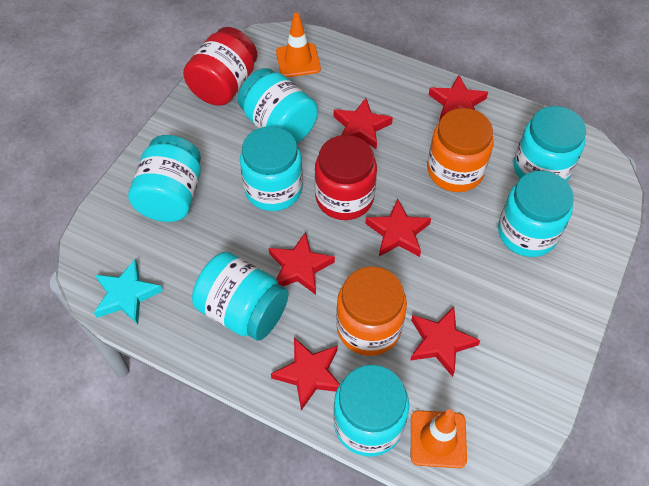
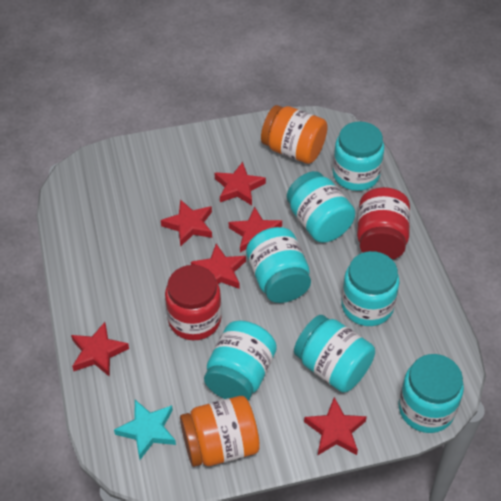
orange traffic cone: [276,13,321,77] [411,409,467,468] = 2 -> none = 0

